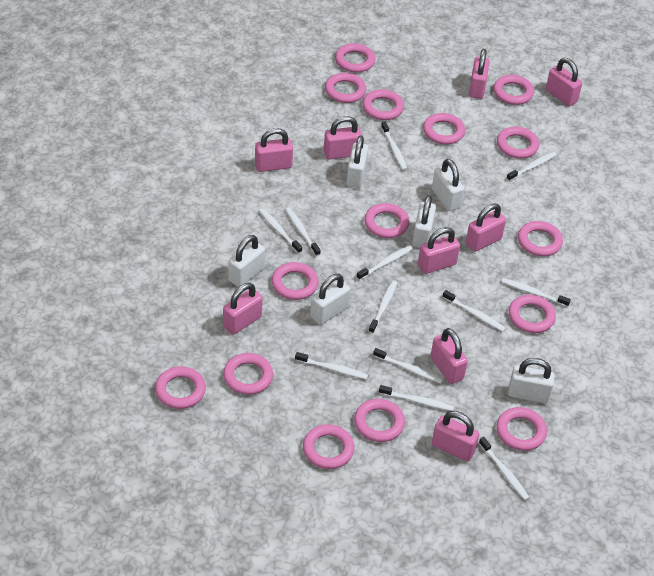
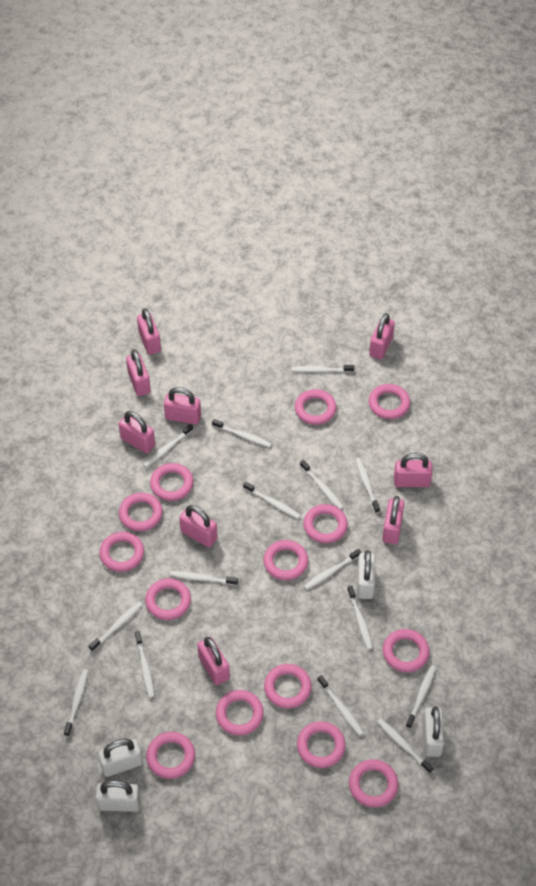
pink ring: [155,366,206,409] [223,353,273,395] [272,262,319,300] [303,424,354,469] [325,73,366,103] [335,43,375,73] [354,399,405,442] [362,89,404,120] [364,203,409,238] [423,113,465,145] [493,75,534,105] [496,407,547,451] [497,127,539,159] [509,295,556,333] [518,221,563,256] = 15 -> [99,532,144,572] [119,493,163,531] [145,578,191,620] [146,732,195,779] [150,463,193,501] [216,690,264,735] [263,540,308,580] [264,664,312,708] [295,389,336,425] [297,721,346,768] [304,504,348,543] [349,759,398,807] [369,384,410,419] [383,629,430,672] = 14
white padlock: [228,235,265,287] [310,274,350,325] [346,136,368,188] [412,195,436,248] [432,159,464,211] [508,358,555,403] = 6 -> [96,780,141,812] [98,739,143,777] [357,550,375,599] [422,707,444,757] = 4
white toothbrush: [259,208,302,254] [285,207,321,256] [295,352,368,380] [356,245,413,280] [369,280,397,333] [373,348,443,384] [379,385,454,411] [381,121,407,170] [443,290,506,332] [479,437,530,501] [501,278,571,307] [506,152,557,181] = 12 -> [64,669,88,737] [89,602,142,652] [135,631,155,698] [143,424,193,467] [170,571,238,585] [212,419,272,447] [243,482,301,519] [292,365,354,373] [300,460,344,510] [304,549,361,590] [317,675,364,736] [347,585,373,650] [356,458,380,513] [377,718,433,774] [406,665,436,729] = 15

